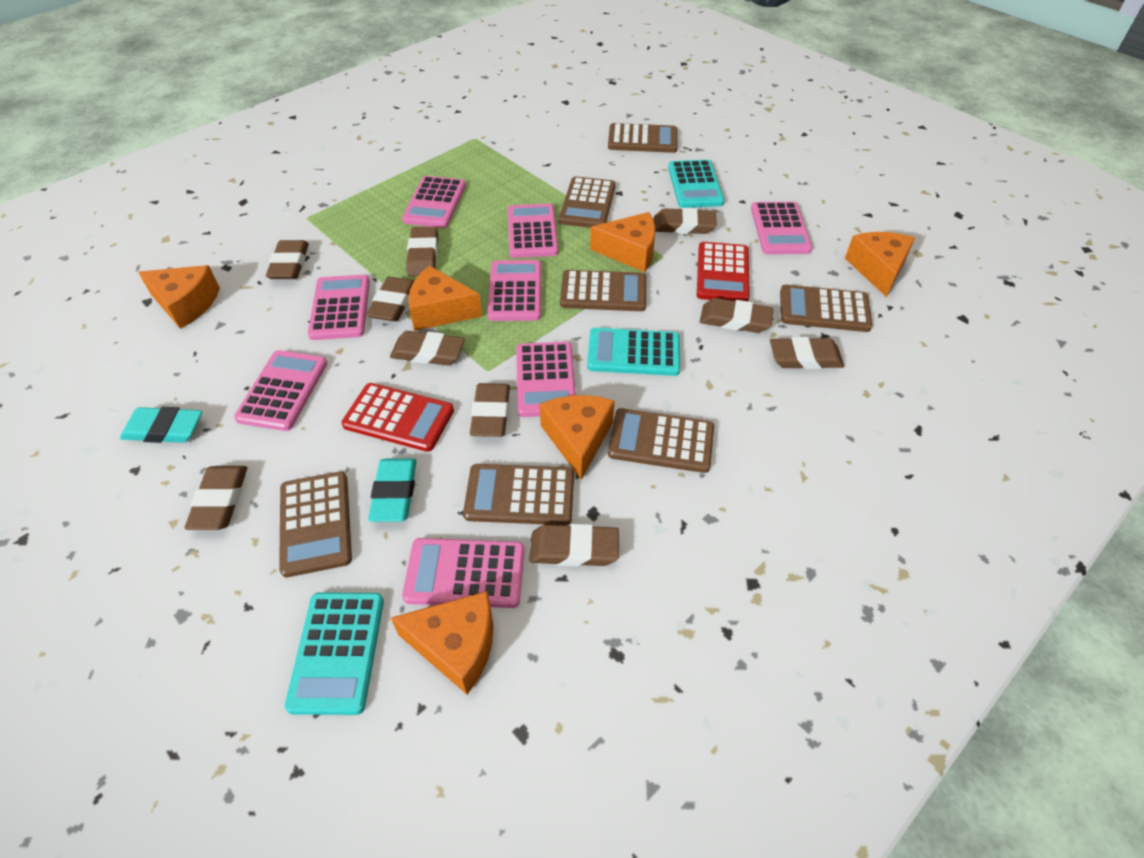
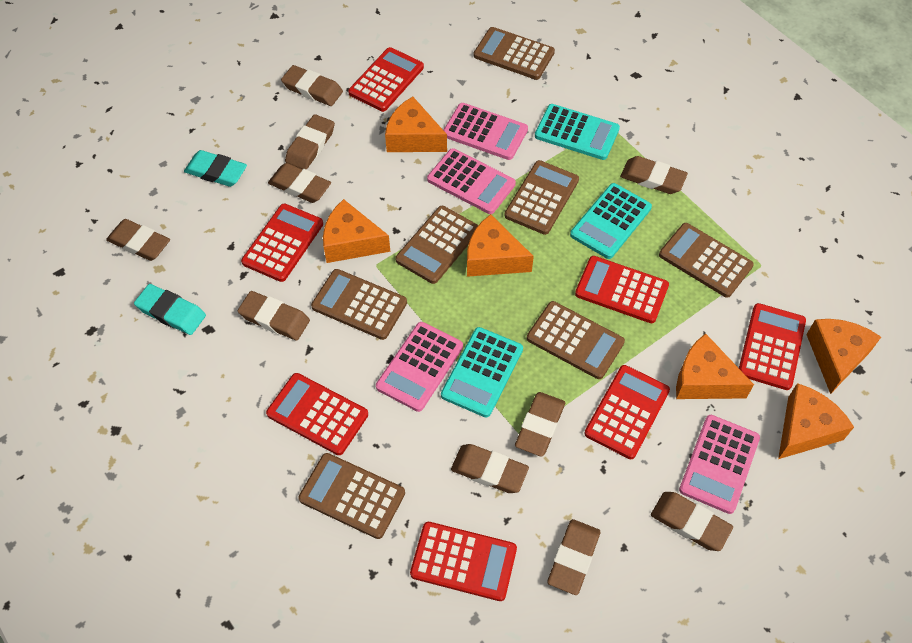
pink calculator: [234,350,327,431] [308,275,370,340] [402,176,466,228] [402,538,524,608] [487,260,541,321] [507,204,558,258] [516,342,576,417] [751,202,812,254] = 8 -> [376,322,463,412] [427,148,516,214] [444,103,528,160] [679,415,760,514] = 4
red calculator: [341,383,454,452] [697,242,750,301] = 2 -> [241,204,323,282] [266,373,368,455] [348,47,424,112] [410,522,517,601] [575,256,669,323] [584,365,670,459] [739,303,806,390] = 7

